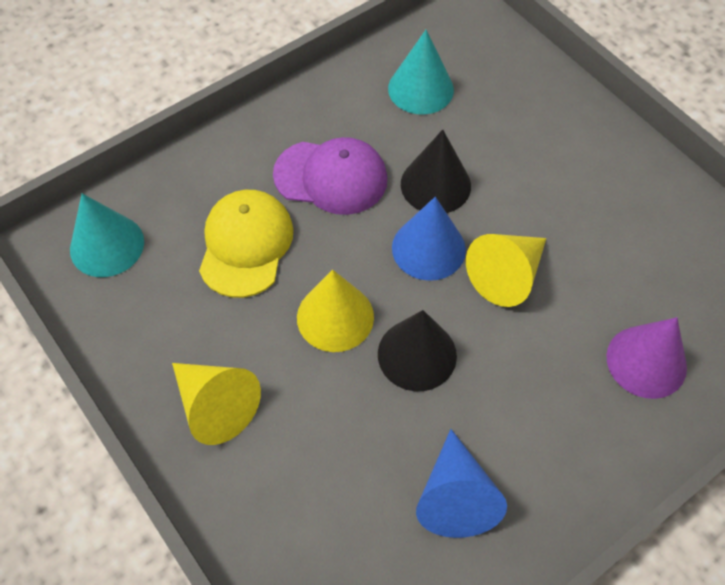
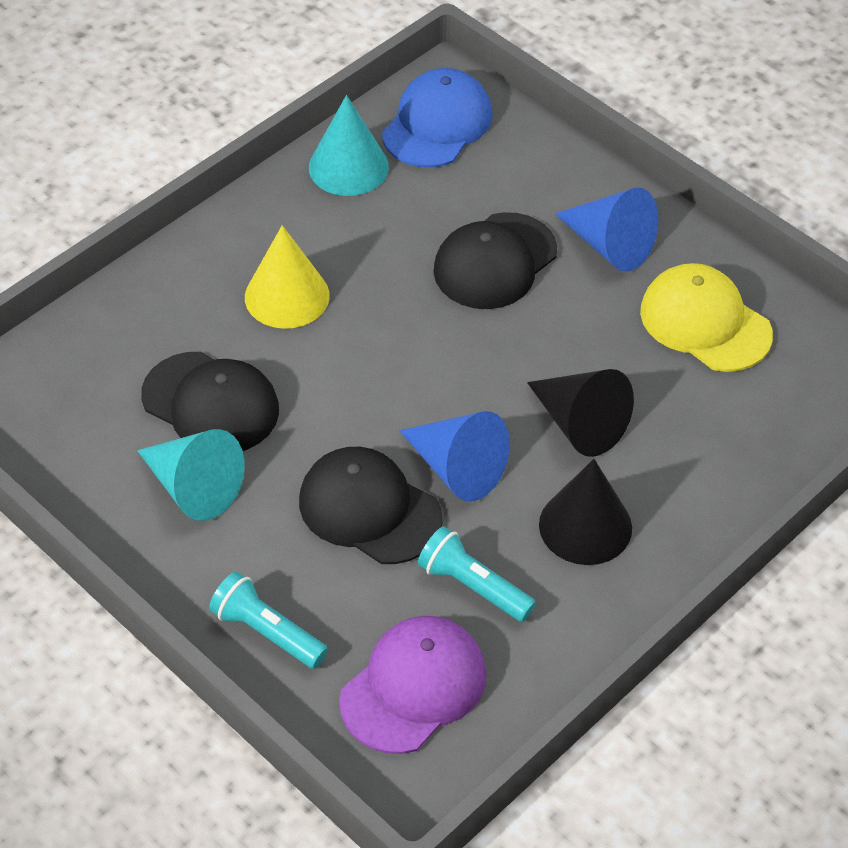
black cap: none = 0 -> [141,352,279,451] [299,447,443,564] [433,212,557,309] = 3
blue cap: none = 0 -> [382,68,493,168] = 1
purple cone: [606,317,687,399] = 1 -> none = 0
turquoise flashlight: none = 0 -> [209,572,328,669] [418,526,536,622] = 2
yellow cone: [172,363,261,445] [297,270,374,352] [466,234,546,307] = 3 -> [245,225,330,329] = 1

